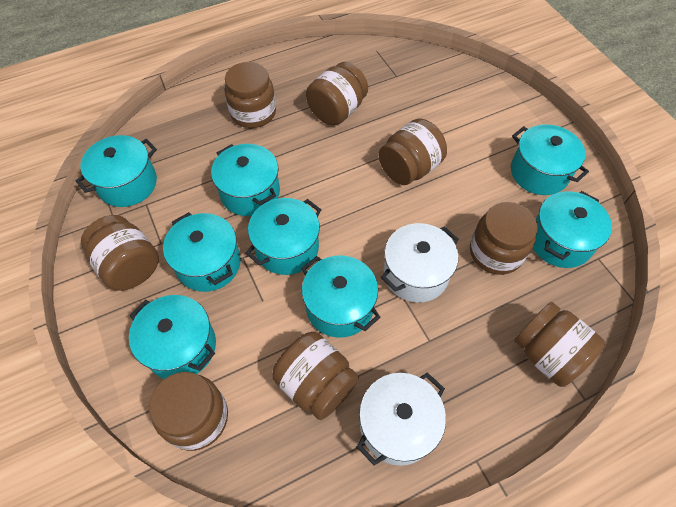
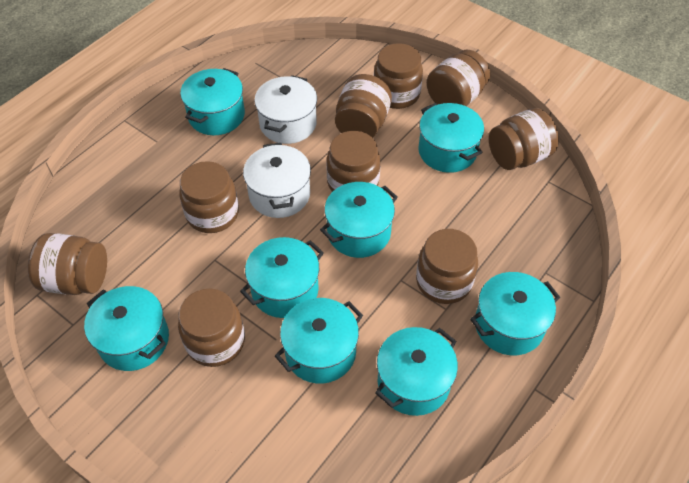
brown jar: [81,215,159,291] [149,372,228,451] [224,62,276,128] [272,332,359,420] [306,62,368,126] [378,118,447,185] [470,202,538,275] [514,302,605,387] = 8 -> [28,233,107,295] [178,289,245,367] [179,161,239,233] [326,131,380,192] [335,74,392,138] [374,43,423,109] [416,229,478,304] [427,50,490,107] [489,108,559,170] = 9

